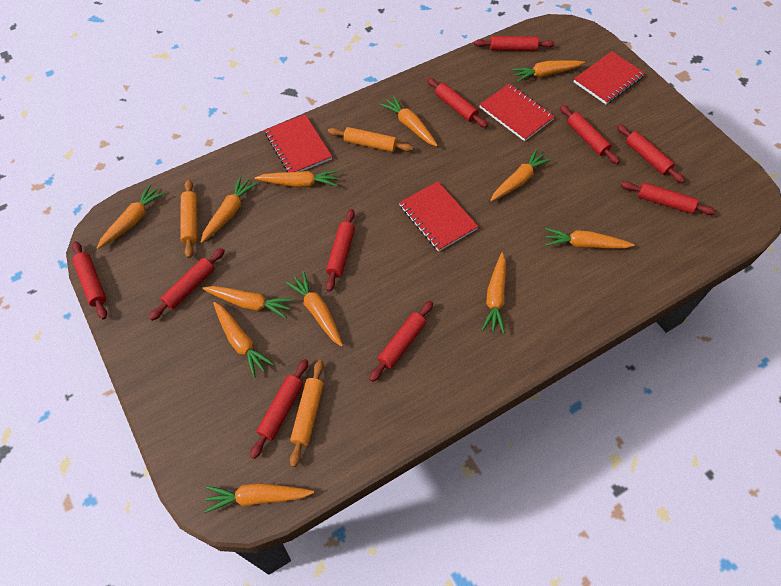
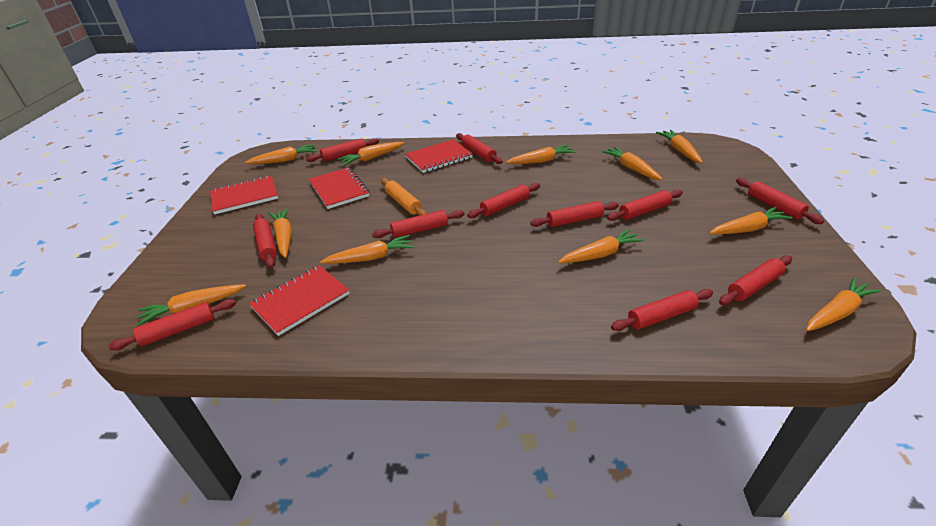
orange carrot: [97,184,165,249] [201,176,257,243] [202,286,293,318] [204,483,314,513] [213,302,274,378] [255,170,338,188] [285,271,343,347] [380,96,438,147] [482,253,506,334] [490,149,552,201] [511,60,585,82] [545,228,635,249] = 12 -> [136,284,246,326] [245,144,317,164] [268,208,292,258] [320,235,414,264] [338,142,404,166] [506,145,576,164] [558,229,644,263] [602,147,663,180] [656,130,703,163] [709,207,793,235] [806,277,881,331] = 11
orange rolling pin: [180,179,198,258] [290,360,324,467] [328,127,413,152] = 3 -> [381,178,427,216] = 1
red rolling pin: [72,241,107,319] [149,248,225,321] [250,359,308,459] [326,209,355,292] [369,301,433,382] [427,78,488,128] [474,36,555,51] [560,105,620,164] [617,124,685,183] [621,181,716,215] = 10 -> [108,299,236,350] [253,214,277,268] [306,138,379,162] [372,210,464,238] [456,133,503,164] [467,183,540,218] [530,201,619,227] [607,190,683,221] [611,289,713,331] [719,255,792,305] [736,178,824,224] = 11

